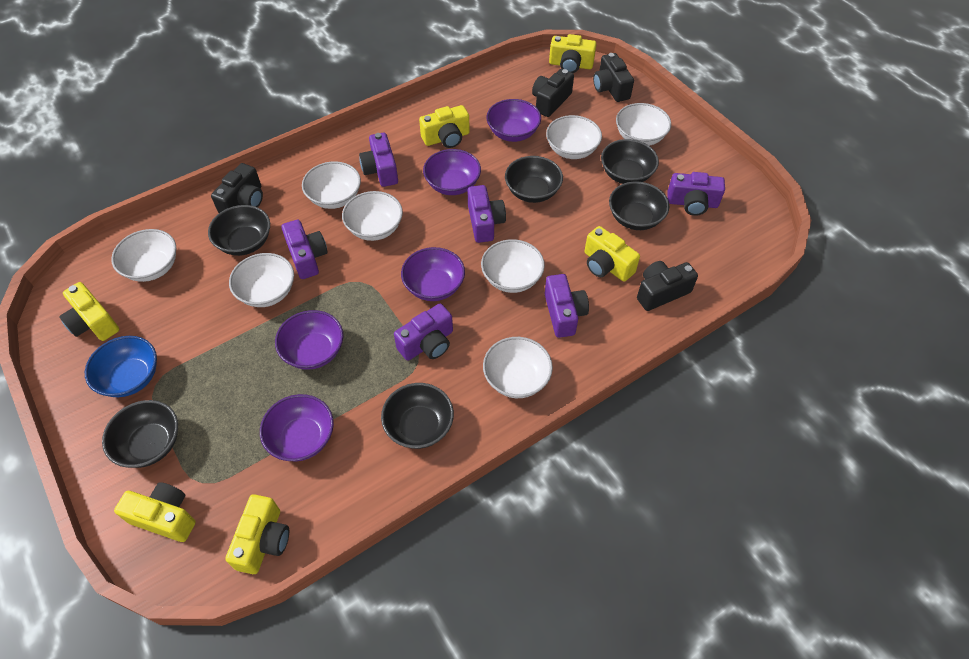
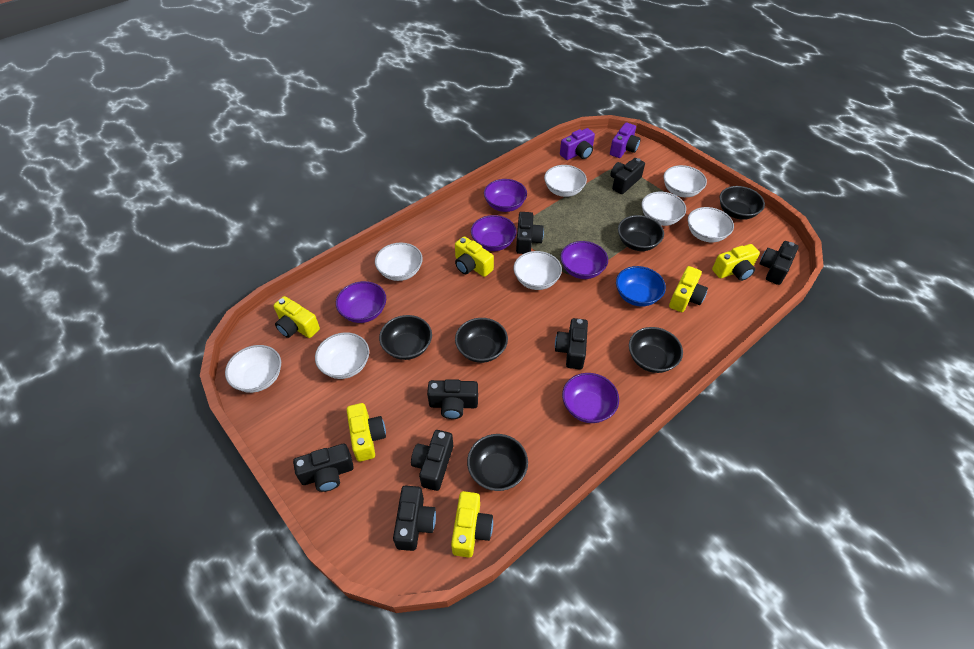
black camera: [211,163,263,213] [532,69,574,117] [593,53,634,102] [637,261,698,311] = 4 -> [293,443,354,492] [393,486,436,551] [411,430,453,491] [427,379,478,419] [516,212,544,254] [555,318,588,369] [610,158,645,194] [759,241,799,285] = 8
purple camera: [281,220,328,279] [359,133,398,187] [394,304,453,361] [467,185,506,243] [545,274,589,338] [667,172,725,216] = 6 -> [560,128,595,160] [610,123,640,158] = 2

